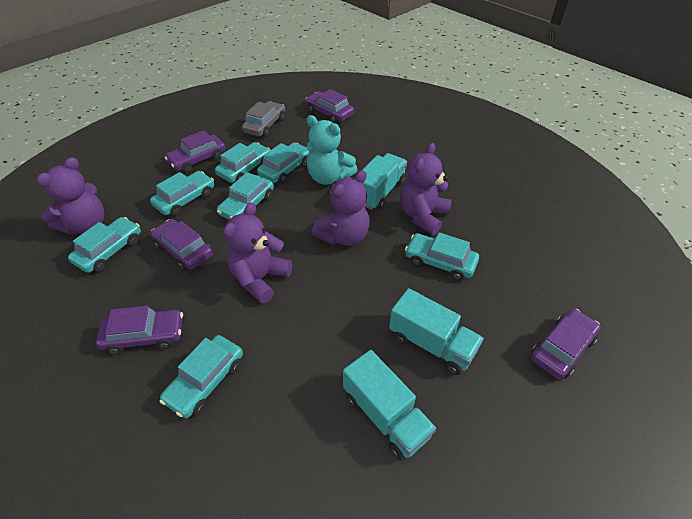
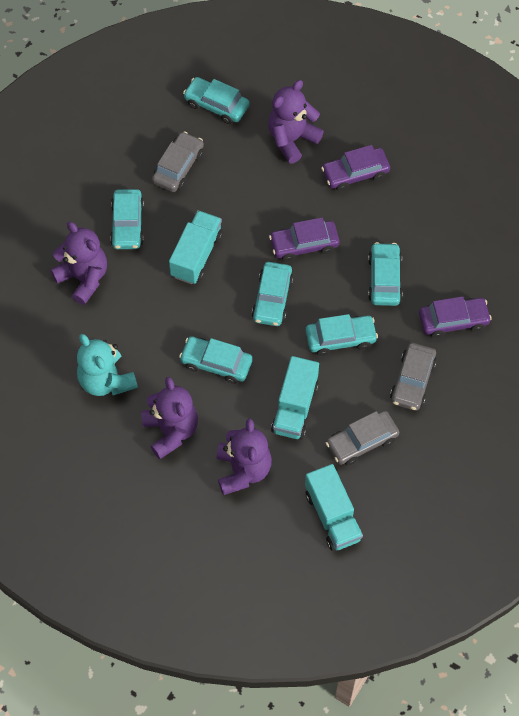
grey car: [242,101,285,137] = 1 -> [152,131,204,192] [326,410,399,466] [390,343,437,411] = 3
purple car: [96,306,183,355] [151,219,213,271] [165,130,226,173] [305,89,354,124] [531,309,601,379] = 5 -> [269,218,339,262] [321,145,390,191] [419,296,492,338] = 3
turquoise car: [68,217,141,273] [150,171,214,216] [160,335,243,418] [215,142,270,183] [217,172,274,220] [257,142,309,184] [405,232,479,281] = 7 -> [110,189,144,249] [179,336,253,384] [183,77,249,124] [252,262,293,326] [306,314,378,356] [368,242,403,306] = 6

